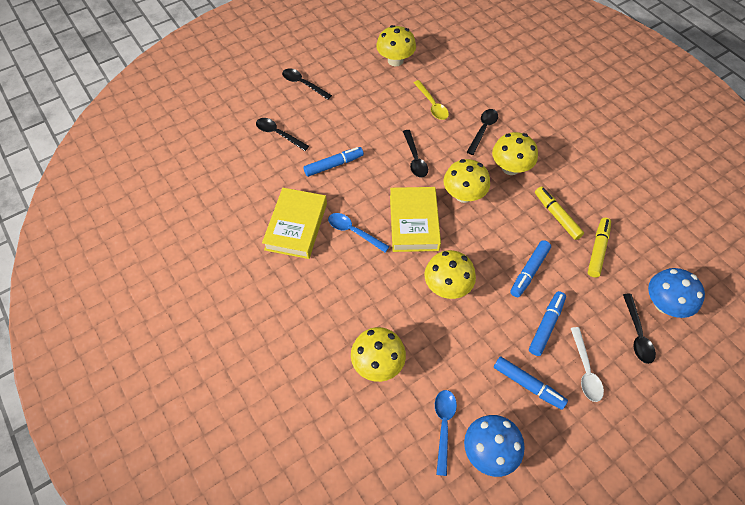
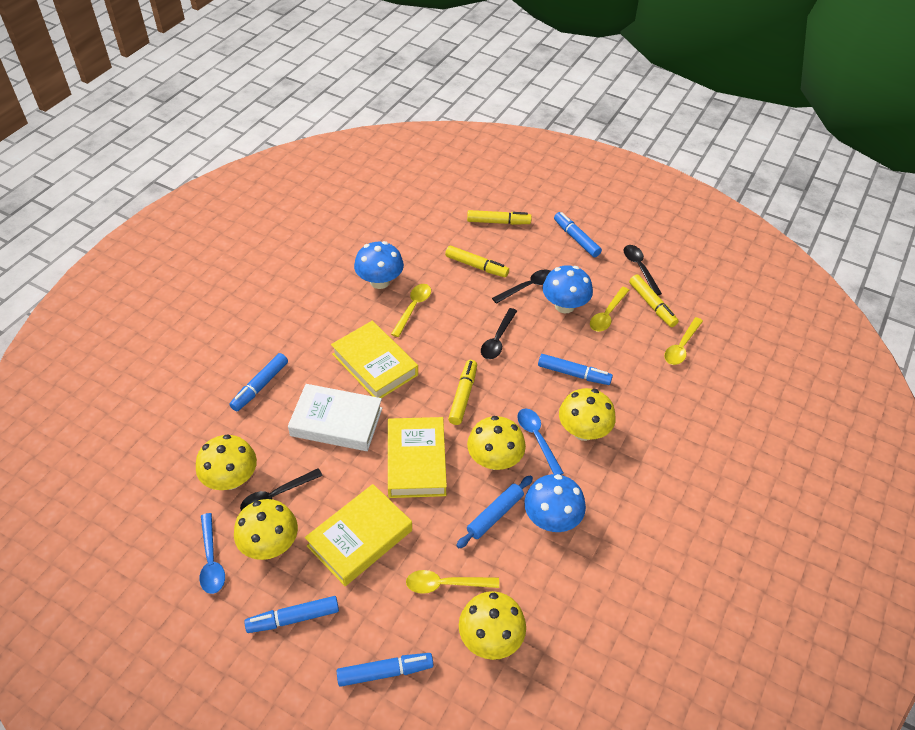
black spoon: [256,118,309,151] [282,69,332,100] [403,130,428,177] [467,109,498,155] [623,294,656,364] = 5 -> [240,468,323,511] [481,308,517,359] [492,269,551,304] [624,245,662,295] = 4
blue marker: [303,147,364,177] [494,356,568,410] [510,240,551,297] [529,291,566,356] = 4 -> [229,353,288,411] [244,596,339,633] [337,653,434,687] [538,354,613,385] [554,212,602,257] = 5
blue mushroom: [464,415,525,477] [648,268,705,318] = 2 -> [354,241,404,289] [524,474,586,532] [542,265,593,313] = 3
blue rolling pin: none = 0 -> [456,475,533,548] = 1
white book: none = 0 -> [288,384,382,451] = 1
white spoon: [571,327,604,402] = 1 -> none = 0
yellow book: [262,188,327,259] [390,187,441,252] = 2 -> [305,484,412,586] [331,321,418,398] [388,417,447,498] = 3
yellow marker: [535,186,584,240] [588,218,611,277] = 2 -> [445,246,509,277] [448,360,477,425] [467,210,532,225] [629,274,679,327] = 4
yellow spoon: [414,80,449,120] = 1 -> [391,284,431,337] [406,570,499,594] [590,287,629,332] [664,317,703,365] = 4

